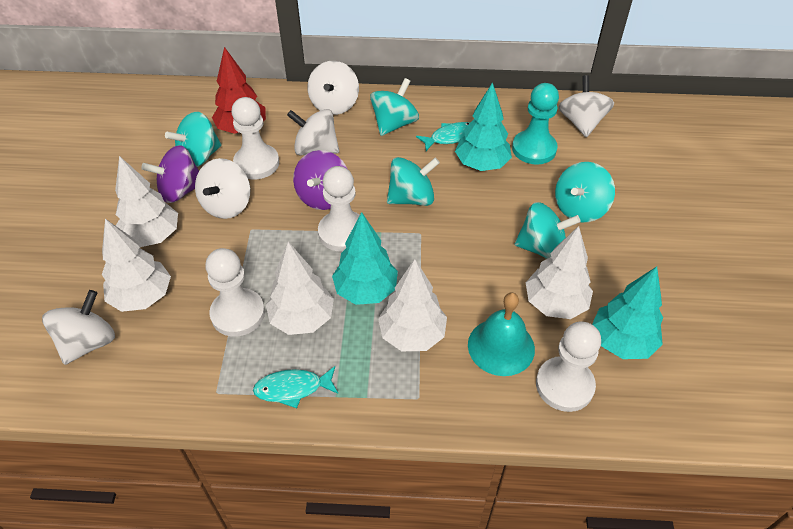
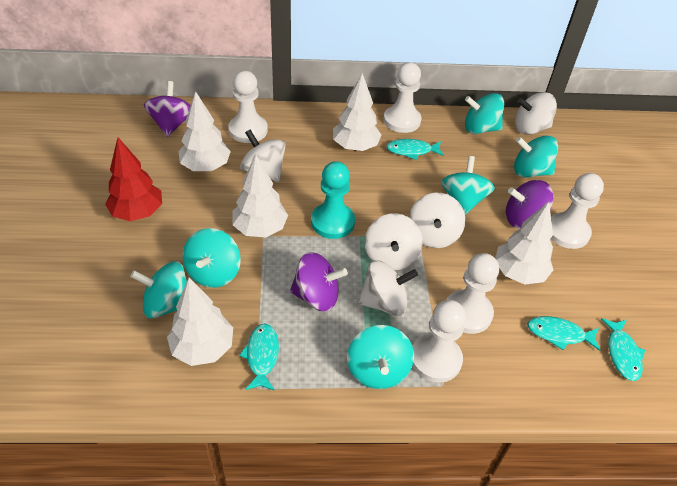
purple spinning top: [141,145,199,203] [293,150,347,210] = 2 -> [144,81,191,137] [290,252,348,311] [506,180,554,229] = 3
turquoise bell: [468,293,535,376] = 1 -> none = 0
turquoise fish: [253,366,338,408] [416,122,470,151] = 2 -> [239,324,279,391] [386,139,444,160] [527,316,600,351] [601,318,645,381] = 4
turquoise spinning top: [165,112,221,167] [370,78,419,136] [387,157,440,206] [514,202,581,259] [555,162,615,222] = 5 -> [130,261,187,319] [182,228,241,288] [347,325,414,389] [441,156,495,215] [465,93,504,134] [514,135,558,178] = 6
turquoise tree: [332,212,398,305] [455,82,512,171] [592,267,663,359] = 3 -> none = 0
white pawn: [205,248,265,337] [231,97,279,180] [318,166,360,252] [536,321,601,412] = 4 -> [228,71,268,143] [384,62,421,133] [413,300,466,383] [447,253,499,334] [550,173,604,249] = 5

